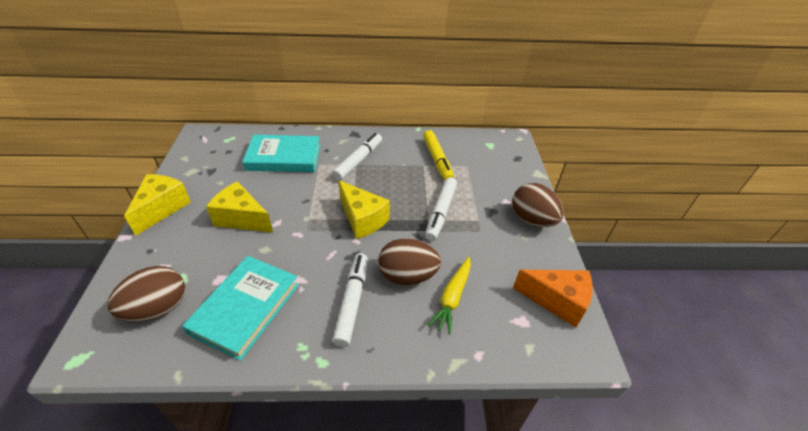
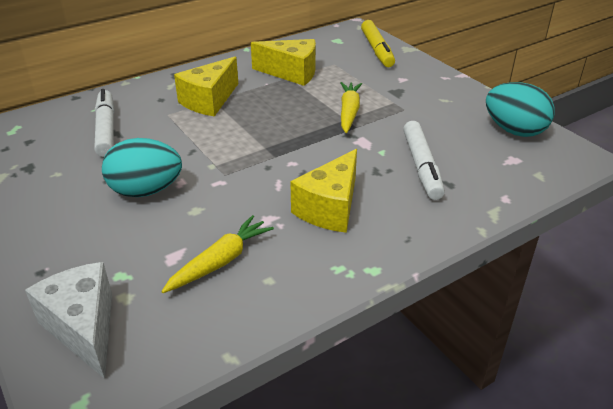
brown egg: [107,266,185,322] [378,238,441,285] [512,183,564,227] = 3 -> none = 0
orange cheese: [513,270,593,328] = 1 -> none = 0
turquoise book: [182,256,299,361] [242,135,321,172] = 2 -> none = 0
turquoise egg: none = 0 -> [102,138,182,197] [486,82,555,137] = 2
white cheese: none = 0 -> [25,262,112,379] = 1
white marker: [332,133,382,181] [332,253,368,347] [425,177,457,241] = 3 -> [94,89,115,157] [403,121,445,200] = 2
yellow carrot: [427,257,471,335] = 1 -> [161,215,274,293] [340,82,362,133] = 2

